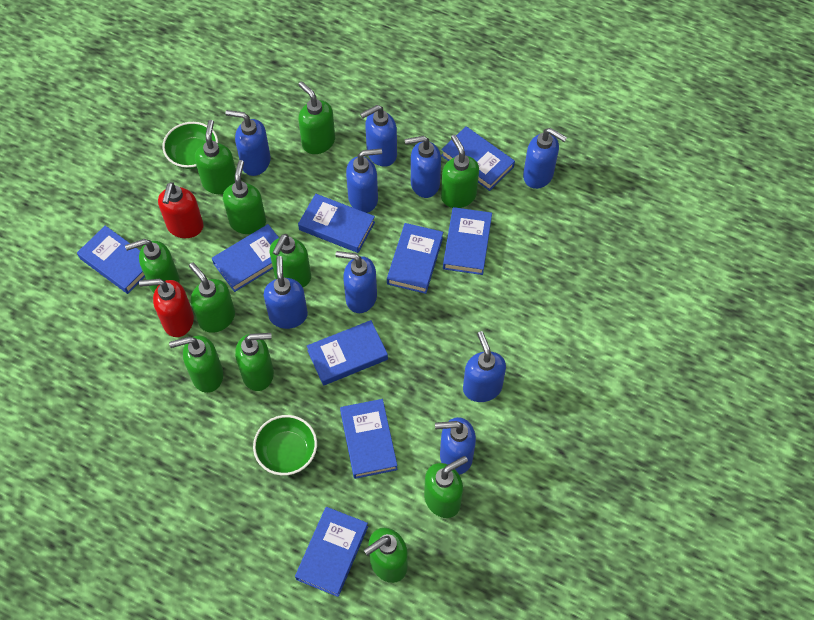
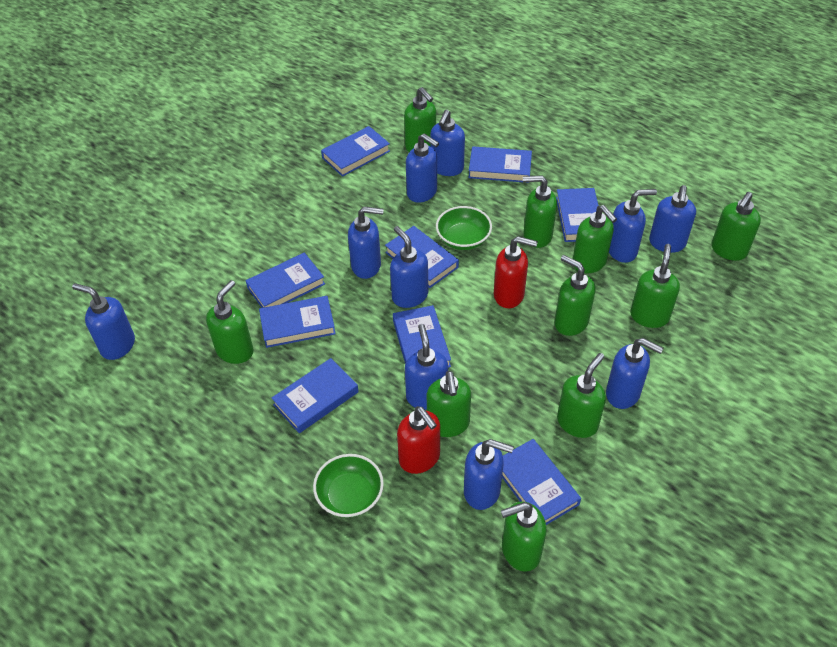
blue soap dispenser: [225,110,271,176] [264,256,308,329] [335,251,377,313] [346,149,382,213] [360,105,397,167] [405,136,441,198] [435,417,476,475] [463,331,506,402] [523,128,567,189] = 9 -> [72,283,135,360] [348,206,384,279] [390,226,428,308] [405,324,448,410] [406,133,439,203] [430,110,465,176] [464,439,514,510] [606,338,664,409] [609,189,657,263] [649,185,696,253] = 10
green soap dispenser: [125,239,180,293] [169,335,223,393] [189,262,235,333] [195,120,236,194] [223,160,266,234] [235,333,274,391] [270,234,311,287] [298,81,335,154] [364,528,408,583] [424,456,468,518] [441,134,479,208] = 11 -> [206,280,254,364] [404,87,436,152] [427,371,471,437] [501,501,547,572] [523,175,557,248] [555,255,596,336] [557,353,606,438] [573,205,617,273] [630,244,680,328] [712,192,761,261] = 10

